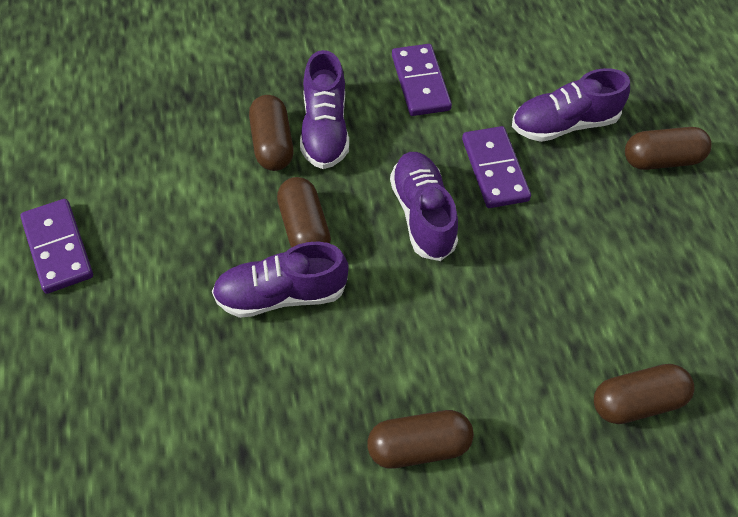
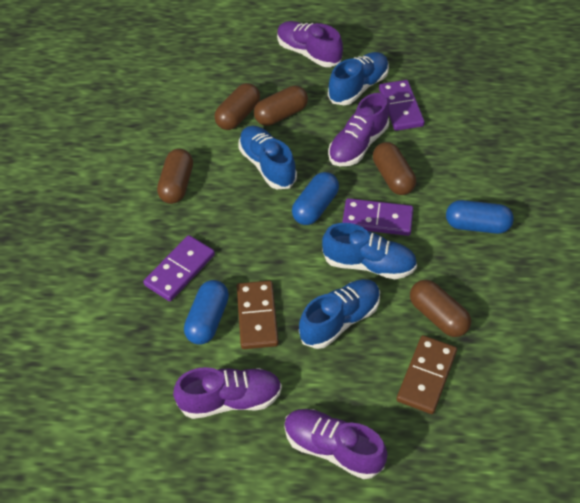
blue capsule: none = 0 -> [184,280,229,345] [292,172,339,225] [446,200,514,234] = 3
blue shoe: none = 0 -> [238,126,297,189] [299,279,380,349] [322,223,417,279] [328,52,389,105] = 4
brown domino: none = 0 -> [237,280,279,349] [397,335,457,414] = 2

